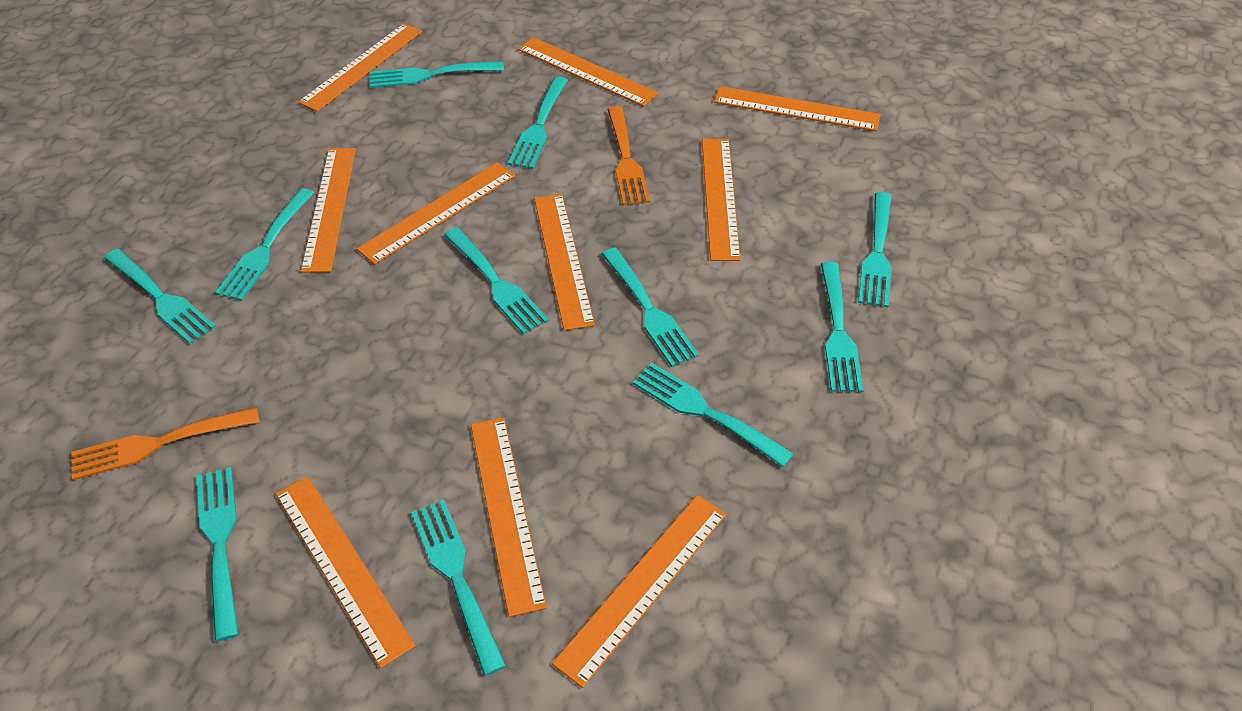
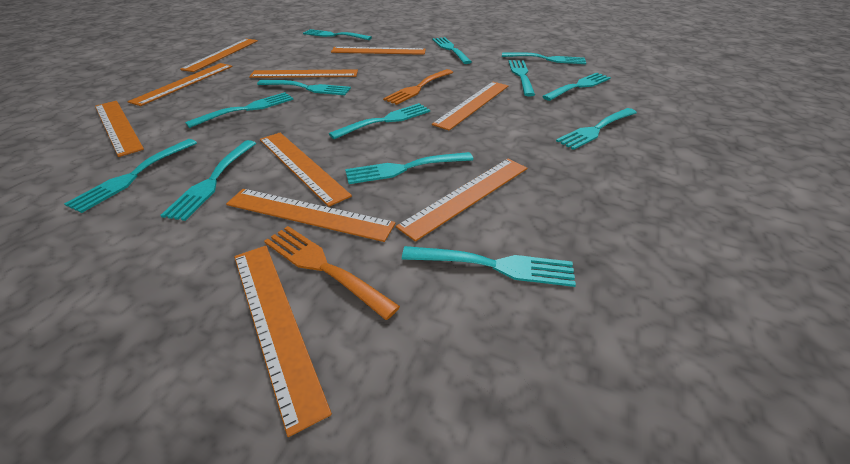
turquoise fork: [104,249,216,344] [196,467,239,641] [215,188,314,301] [370,61,504,88] [411,500,506,676] [444,227,549,334] [508,76,568,169] [602,248,699,367] [633,363,794,467] [821,262,864,392] [858,192,892,307] = 11 -> [64,139,197,213] [160,140,256,221] [185,92,294,128] [257,80,351,95] [303,29,372,40] [329,103,430,139] [345,152,474,184] [402,246,576,287] [432,37,472,64] [502,52,586,64] [509,60,535,96] [542,73,611,101] [556,108,637,150] = 13

